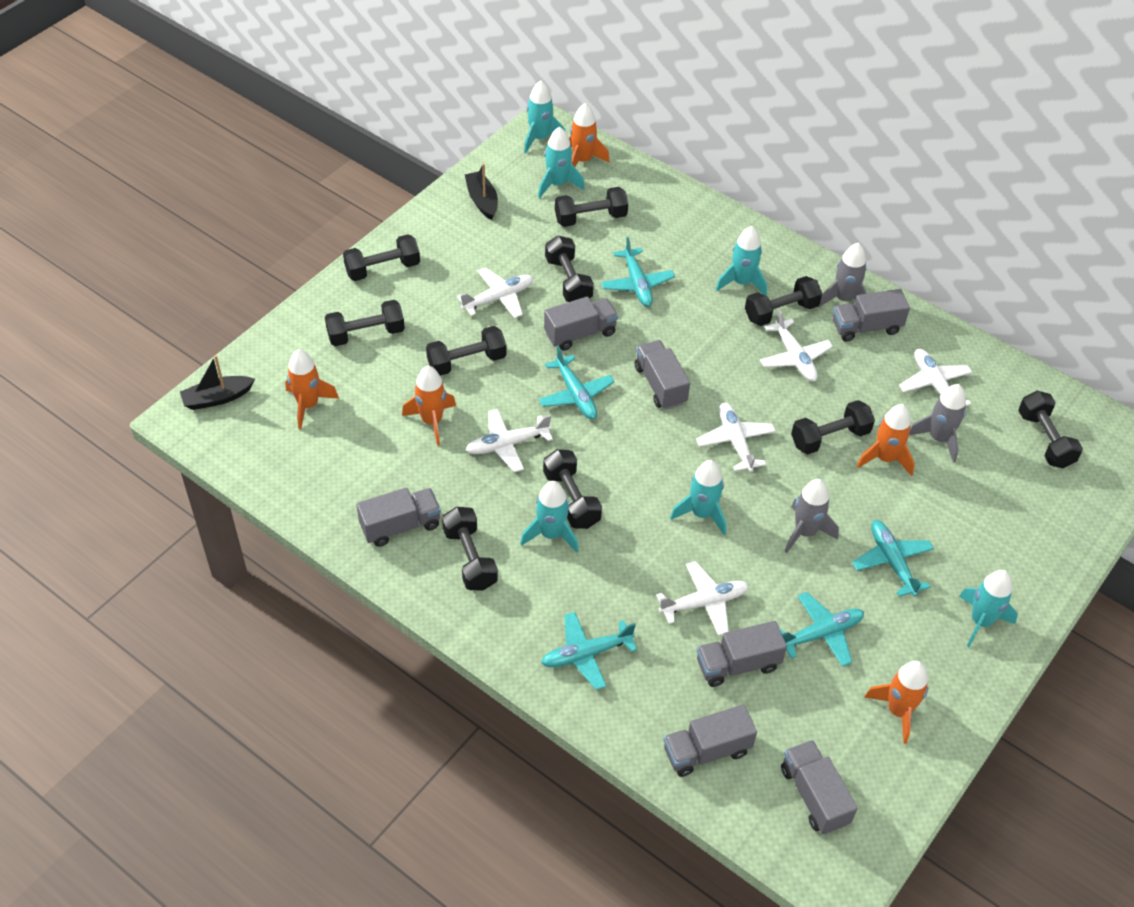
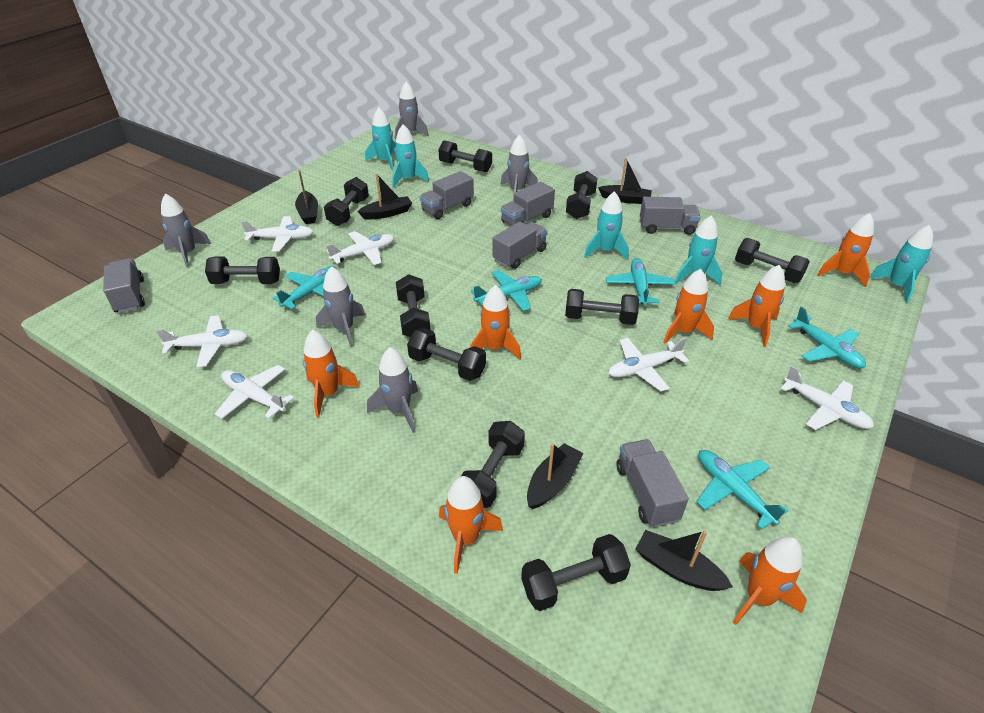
black boat: [180,355,255,410] [465,163,498,220] = 2 -> [295,169,318,224] [357,173,412,219] [527,443,583,509] [598,158,652,204] [636,530,733,591] = 5
grey rocket: [784,479,839,553] [818,243,867,307] [909,384,966,463] = 3 -> [161,194,211,268] [316,266,365,347] [367,347,418,433] [395,82,429,139] [501,135,538,193] = 5
grey truck: [356,487,441,547] [544,296,618,351] [635,340,690,410] [664,704,757,777] [697,621,787,687] [781,740,858,834] [833,289,910,342] = 7 -> [103,258,145,313] [420,171,474,219] [493,221,548,269] [501,182,555,226] [616,439,688,527] [640,197,701,235] = 6
orange rocket: [285,349,339,429] [402,366,456,446] [569,103,610,167] [857,404,915,476] [864,661,929,744] = 5 -> [303,330,360,418] [439,476,503,574] [470,285,521,359] [663,269,714,344] [728,265,785,347] [733,536,806,625] [817,213,874,287] = 7
turquoise rocket: [520,481,579,552] [524,81,565,153] [538,126,585,198] [670,460,726,535] [716,226,767,296] [959,570,1018,647] = 6 -> [365,108,396,170] [392,124,429,188] [584,191,629,260] [675,215,722,285] [869,225,933,303] = 5

